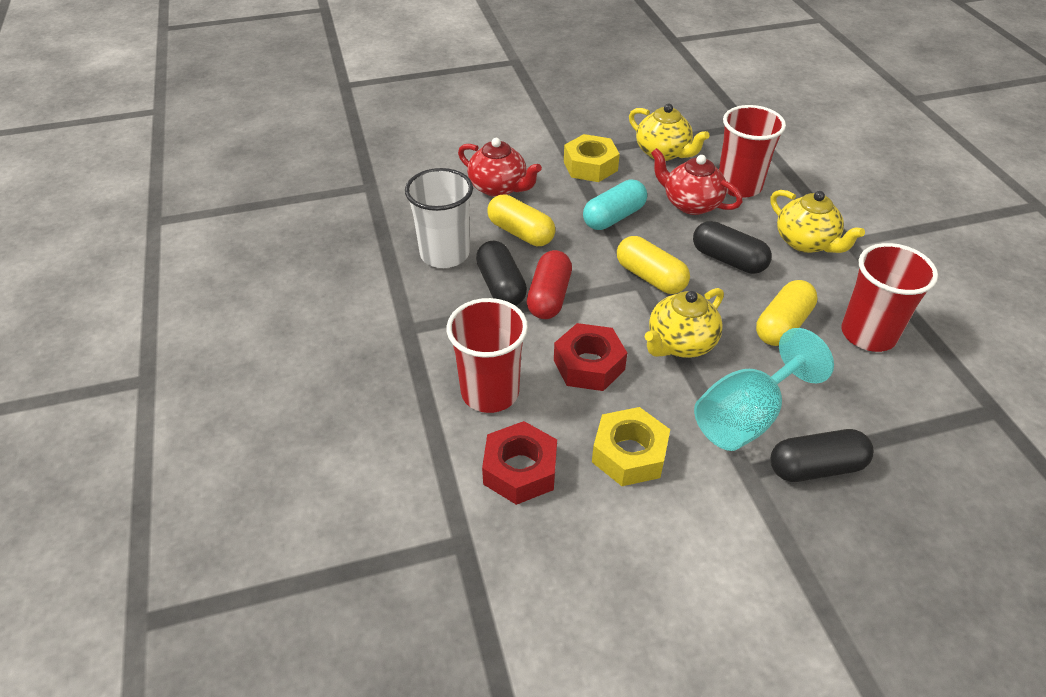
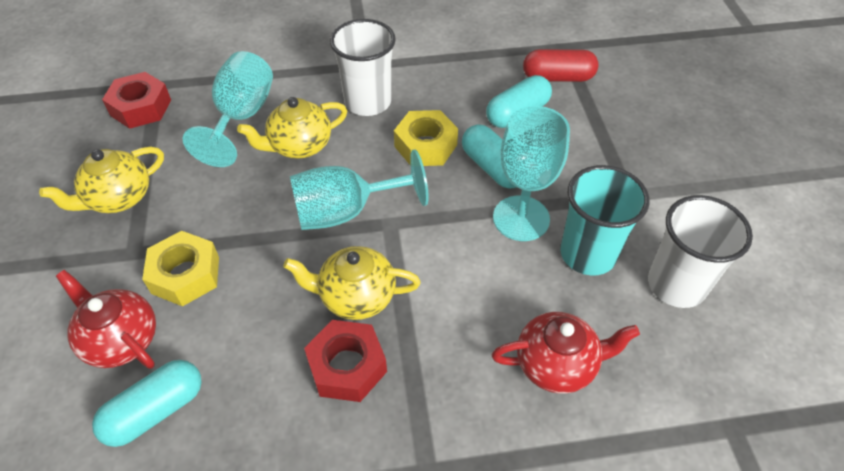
black capsule: [476,241,527,306] [693,221,772,274] [771,429,874,482] = 3 -> none = 0
red cup: [447,298,528,413] [719,105,786,198] [841,243,938,352] = 3 -> none = 0
turquoise capsule: [583,180,647,230] = 1 -> [92,360,202,447] [462,124,517,189] [486,75,552,128] = 3
turquoise cup: none = 0 -> [560,165,649,276] = 1
turquoise goblet: [694,328,834,451] = 1 -> [182,51,273,167] [290,150,429,230] [493,106,570,241] = 3
white cup: [405,168,473,268] = 1 -> [330,19,396,116] [648,195,753,308] = 2
yellow capsule: [487,194,555,246] [617,236,690,294] [756,280,818,346] = 3 -> none = 0

